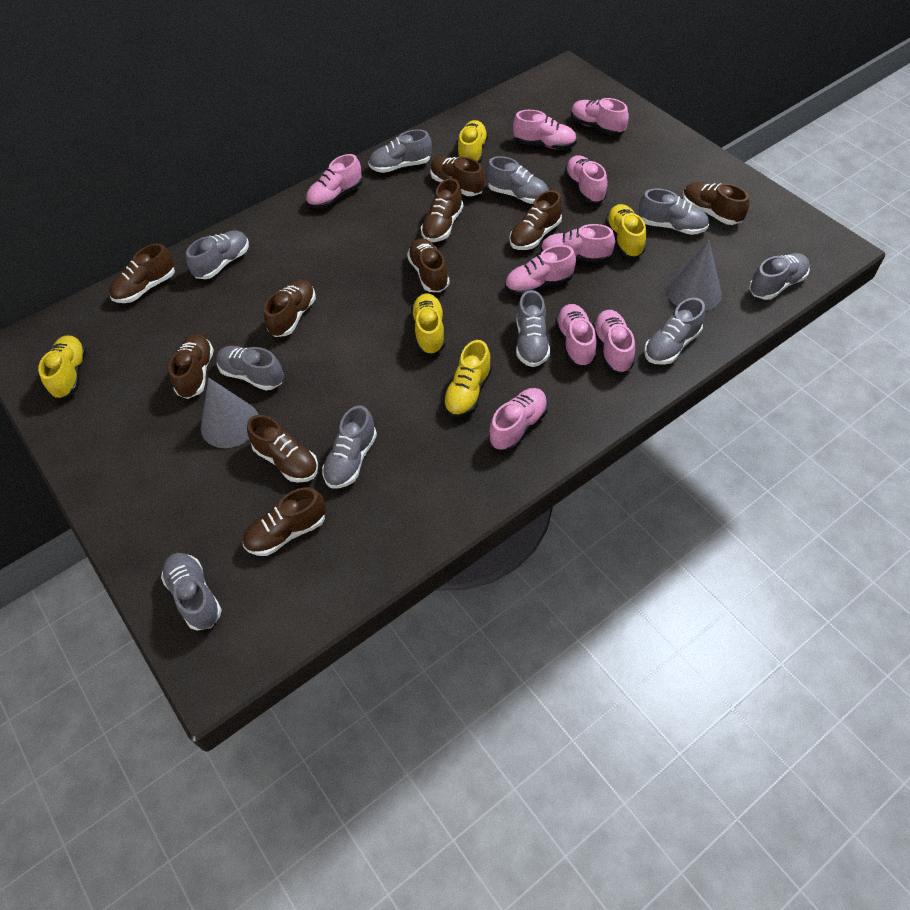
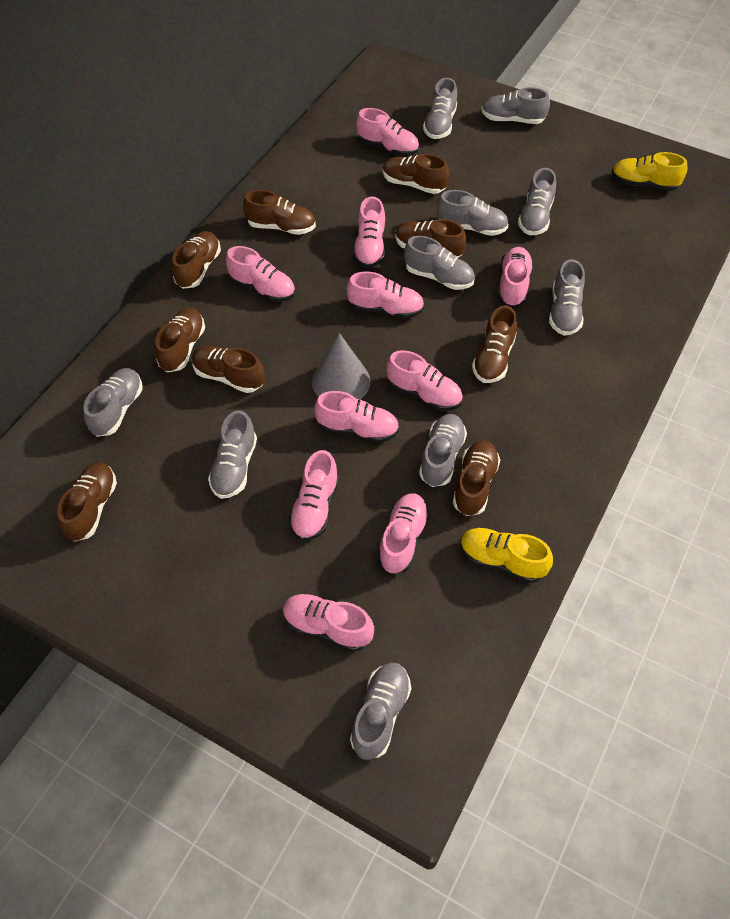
brown shoe: [109,243,175,303] [168,334,214,399] [243,487,326,556] [247,415,318,483] [264,280,316,337] [407,238,450,292] [421,178,463,242] [430,157,485,196] [509,190,562,250] [683,182,749,225] = 10 -> [57,462,117,542] [155,308,205,373] [172,231,221,289] [192,346,265,393] [243,190,316,235] [383,154,449,194] [395,219,467,258] [453,441,500,516] [472,306,517,383] = 9
grey cone: [201,378,258,448] [667,241,722,311] = 2 -> [312,333,371,399] = 1
pink shoe: [306,154,362,209] [489,388,548,451] [505,245,576,296] [513,110,577,150] [540,224,615,262] [555,304,597,367] [564,155,607,203] [571,98,629,136] [593,310,635,373] = 9 -> [226,246,295,302] [283,594,374,652] [289,450,339,541] [315,391,399,443] [347,272,424,319] [353,196,385,268] [356,108,419,156] [378,493,430,574] [386,350,463,411] [498,247,534,307] = 10
yellow shoe: [38,335,87,399] [411,293,445,355] [443,340,492,418] [458,120,488,163] [605,204,646,258] = 5 -> [460,528,553,583] [612,152,687,191] = 2

